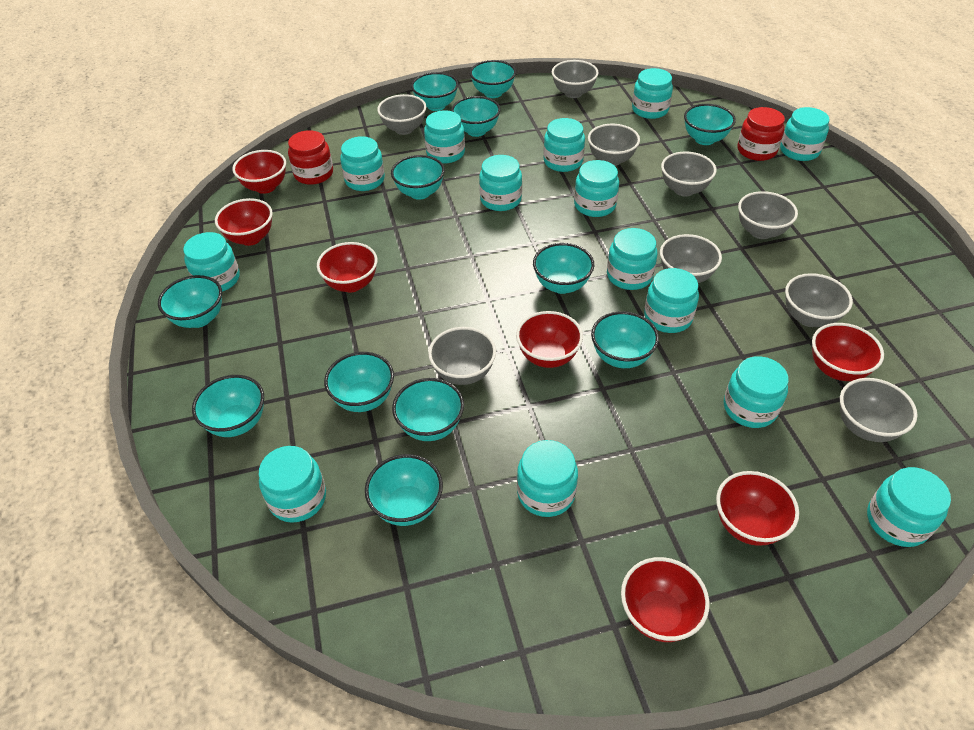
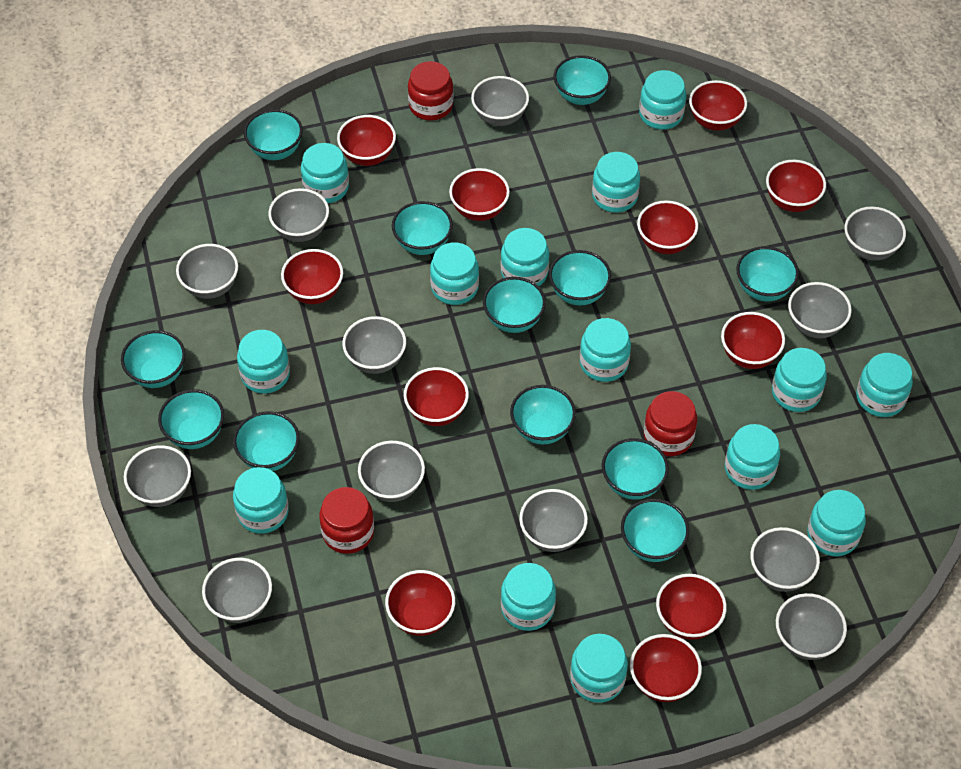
grey bowl: [377,94,426,135] [428,327,496,385] [552,60,599,98] [588,124,640,166] [660,234,722,283] [661,152,717,196] [738,191,798,239] [785,273,853,327] [840,378,918,442] = 9 -> [124,445,191,507] [176,244,238,299] [202,558,272,623] [268,188,329,242] [342,316,406,374] [358,441,425,502] [471,76,529,126] [519,489,588,552] [750,527,820,592] [776,593,847,660] [788,282,852,338] [844,206,906,261] = 12
red bowl: [215,198,273,246] [232,150,286,194] [317,242,378,292] [516,311,583,368] [621,557,710,642] [716,471,799,546] [812,323,884,381] = 7 -> [281,249,343,304] [337,115,396,166] [385,570,455,636] [404,367,469,426] [449,168,510,221] [630,634,702,702] [637,200,698,254] [656,574,727,640] [689,80,747,131] [721,312,785,369] [766,160,826,212] = 11
red jar: [288,130,333,185] [738,107,785,161] = 2 -> [319,487,374,554] [408,61,453,121] [644,391,697,456] = 3

